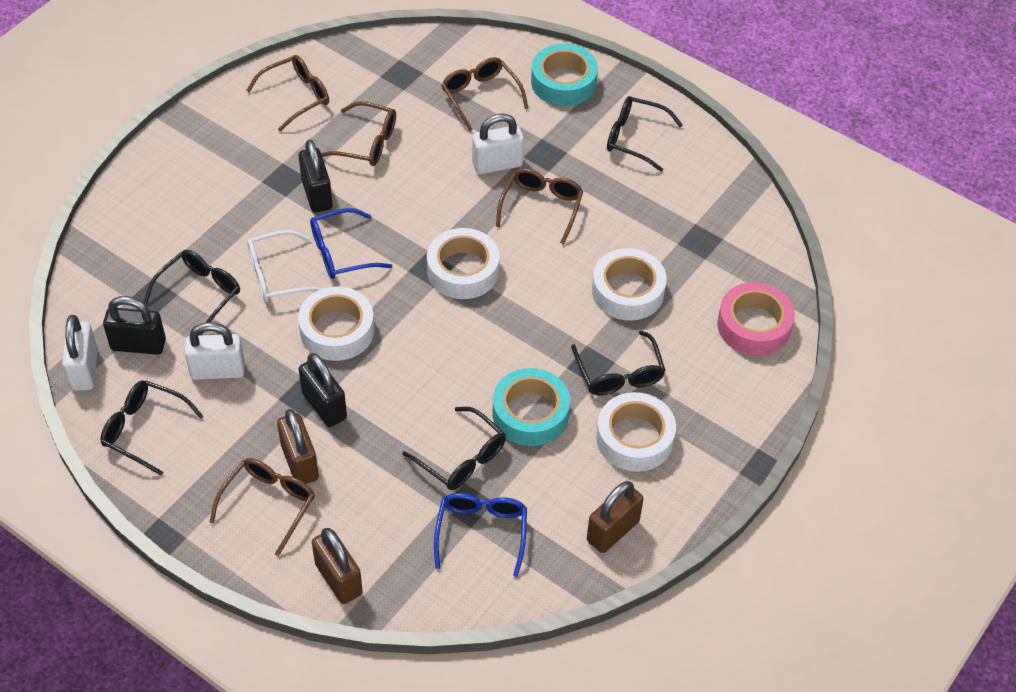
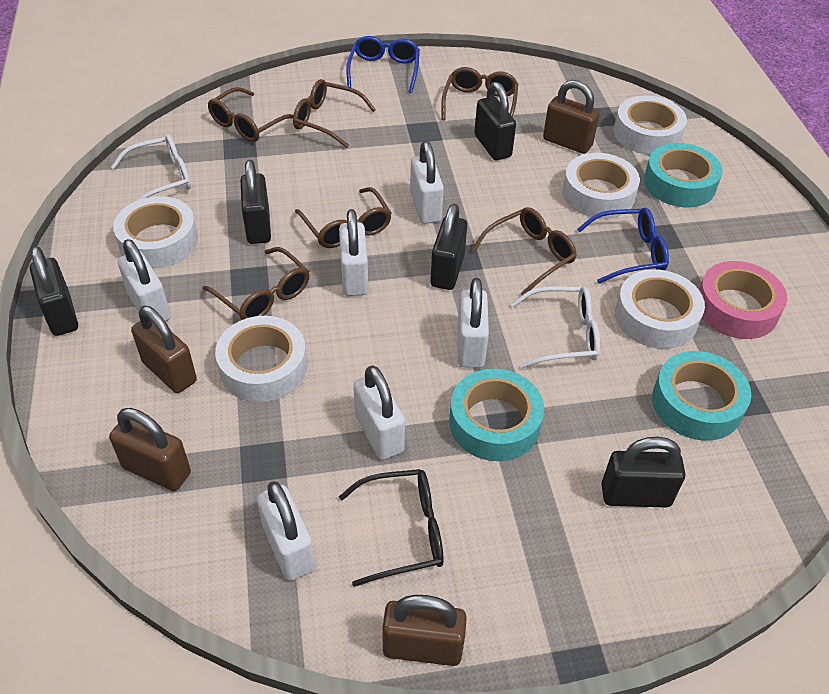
black glasses: [100,380,203,476] [144,250,240,336] [402,407,506,490] [571,331,666,396] [607,96,683,172] = 5 -> [339,469,443,587] = 1
black padlock: [103,296,166,355] [299,140,332,213] [299,353,347,427] = 3 -> [30,246,78,336] [241,160,271,244] [430,204,467,290] [474,82,516,160] [601,437,685,508] = 5
brown glasses: [210,458,315,556] [246,55,329,131] [321,101,396,166] [442,57,528,131] [496,168,583,244] = 5 -> [202,247,309,320] [208,87,293,142] [293,79,376,148] [295,187,392,248] [441,67,518,121] [471,207,577,295] = 6
brown padlock: [277,409,319,484] [312,528,363,604] [587,481,643,553] = 3 -> [109,408,191,491] [131,306,197,393] [382,595,467,666] [543,80,600,154] = 4
turquoise tape: [492,368,570,446] [531,44,598,106] = 2 -> [449,369,544,461] [644,143,723,207] [652,351,751,441] = 3
white glasses: [247,230,324,302] = 1 -> [111,134,191,201] [511,286,600,368] = 2
white padlock: [62,315,98,391] [185,322,245,380] [472,113,524,174] = 3 -> [118,239,171,322] [257,481,315,581] [339,209,368,296] [353,365,405,460] [410,141,444,224] [458,278,489,368] = 6
white tape: [298,286,375,361] [427,228,500,299] [592,248,666,321] [596,392,676,472] = 4 -> [113,196,198,268] [215,316,307,402] [562,153,640,219] [614,96,687,155] [615,269,705,349] = 5

